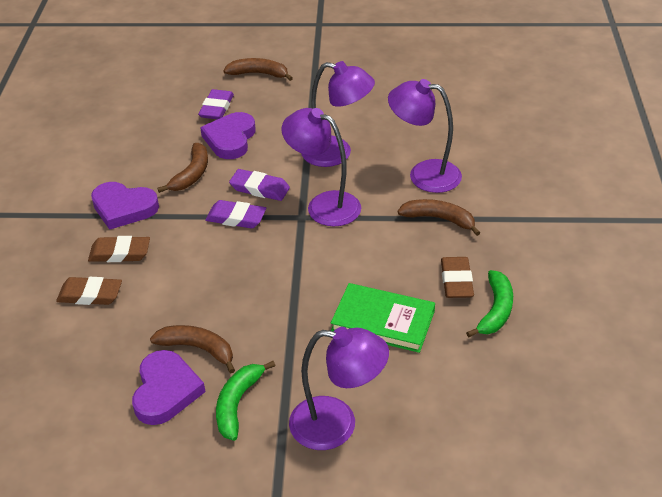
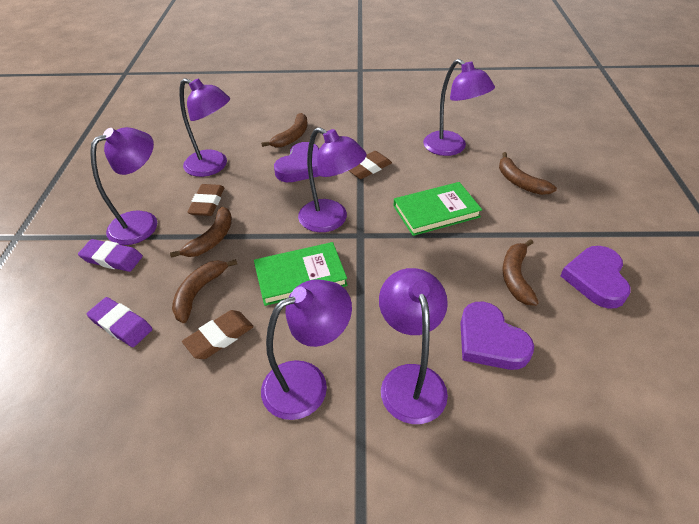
brown banana: [150,325,235,373] [157,143,208,193] [223,58,293,81] [398,199,480,236] = 4 -> [170,207,232,258] [172,259,237,323] [261,113,307,147] [499,152,557,195] [502,239,539,306] = 5
green banana: [216,361,276,441] [466,270,513,337] = 2 -> none = 0
green book: [331,283,435,353] = 1 -> [254,242,348,306] [394,182,482,236] = 2
purple eraser: [198,89,234,119] [205,200,266,228] [229,169,290,201] = 3 -> [78,239,143,272] [87,297,152,347] = 2
purple lamp: [281,108,361,226] [289,327,389,450] [301,61,375,167] [388,79,462,193] = 4 -> [90,127,157,245] [179,78,230,177] [261,280,352,420] [298,127,367,232] [379,268,448,424] [423,59,495,156] = 6

